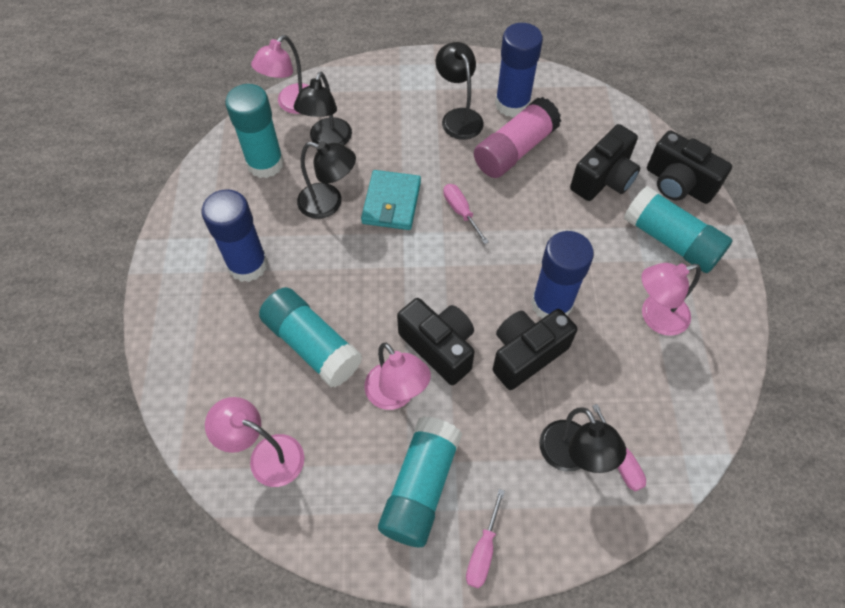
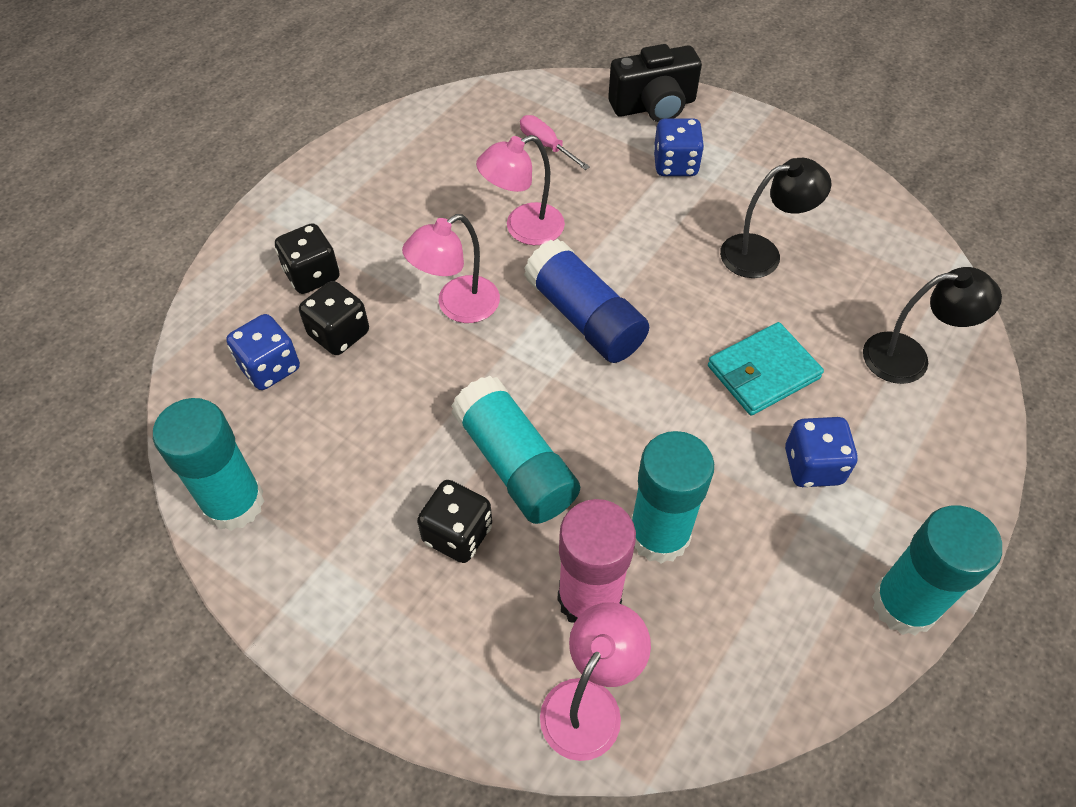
black camera: [397,298,475,385] [493,309,577,390] [570,124,640,201] [647,131,732,204] = 4 -> [608,44,702,122] = 1
black dice: none = 0 -> [275,223,340,294] [299,281,369,355] [417,480,492,563] = 3
black lamp: [294,72,352,145] [297,141,356,219] [436,42,484,140] [539,407,626,473] = 4 -> [720,158,832,278] [863,267,1002,384] = 2
blue dice: none = 0 -> [226,314,300,390] [653,118,704,176] [785,417,858,487] = 3
blue glue stick: [201,189,268,282] [495,23,543,117] [531,231,594,319] = 3 -> [524,239,649,363] = 1
pink lamp: [205,397,304,487] [251,35,310,114] [364,343,431,410] [642,263,701,336] = 4 -> [402,214,500,323] [476,135,565,245] [540,602,651,761] = 3
pink screwdriver: [443,184,489,244] [466,489,505,588] [592,404,646,491] = 3 -> [520,115,590,170] = 1

